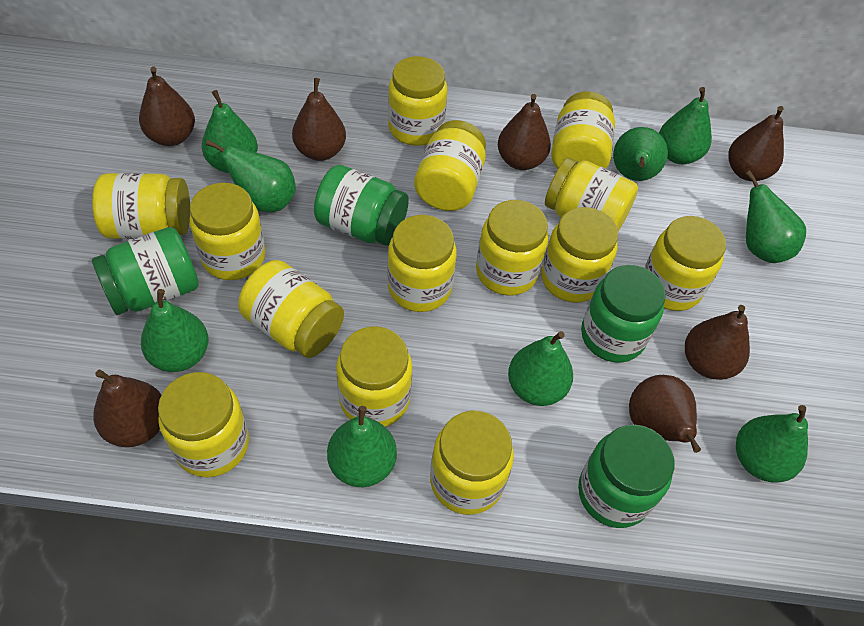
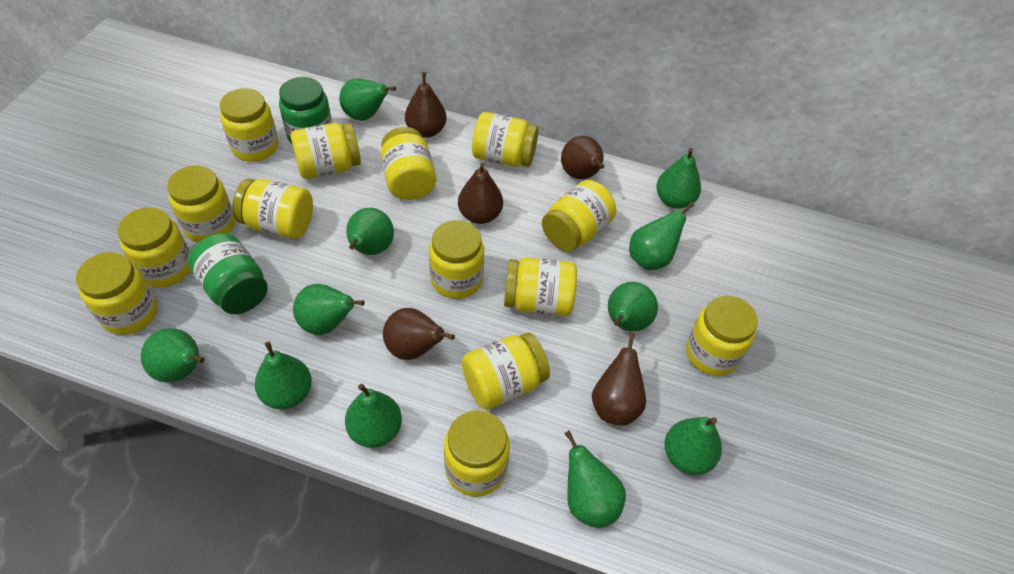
brown pear: [93,370,161,447] [139,67,195,146] [292,78,346,161] [498,94,551,170] [629,375,701,453] [685,305,750,380] [728,106,784,181] = 7 -> [383,308,455,360] [405,72,447,138] [458,162,503,224] [561,136,604,179] [592,332,646,426] = 5
green jar: [92,227,199,315] [314,165,409,246] [578,425,674,528] [581,265,666,363] = 4 -> [188,233,268,314] [279,77,332,144] = 2
green pear: [141,289,208,372] [202,90,258,173] [206,140,296,212] [327,406,397,487] [508,331,573,406] [613,127,668,181] [659,87,712,164] [736,405,808,482] [745,170,806,263] = 9 -> [141,328,205,382] [255,341,312,409] [293,284,365,335] [339,79,396,120] [345,384,402,448] [346,208,394,255] [564,430,626,528] [608,282,658,331] [629,202,694,270] [656,148,701,209] [664,417,722,475] = 11

